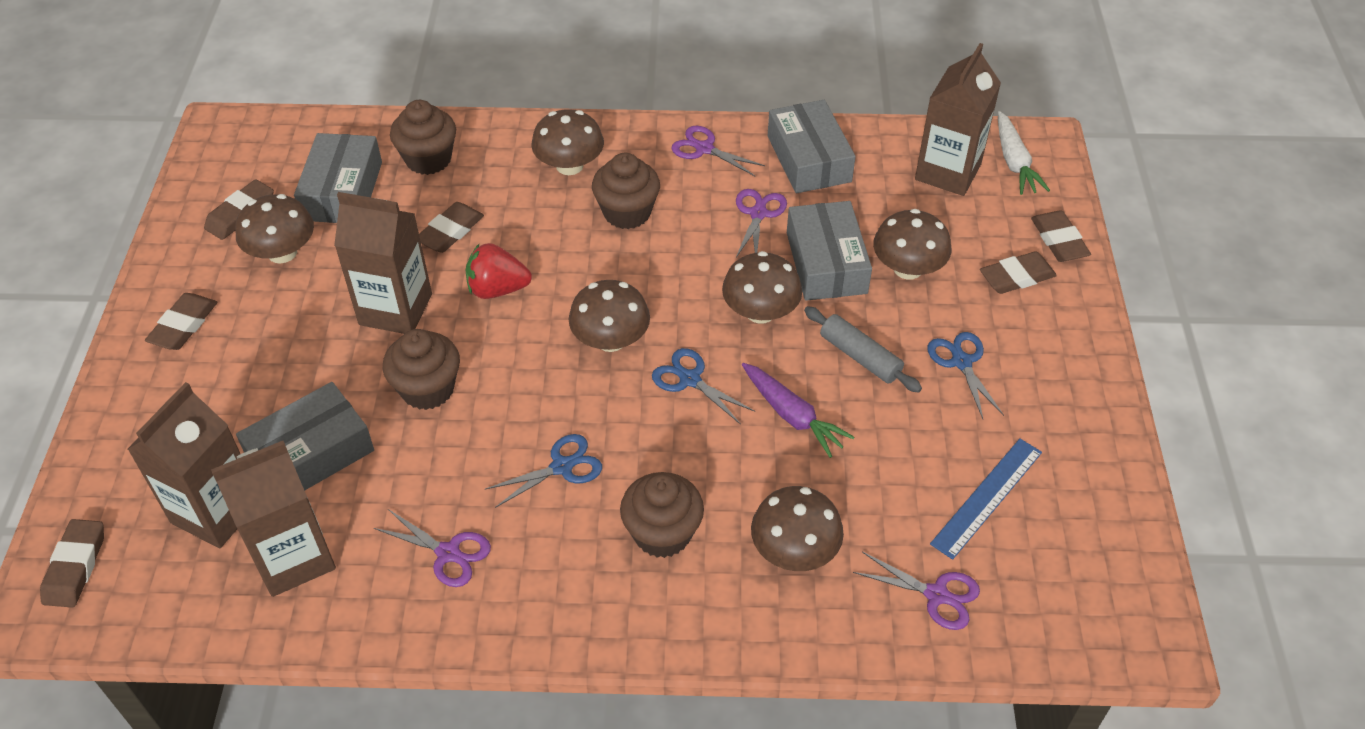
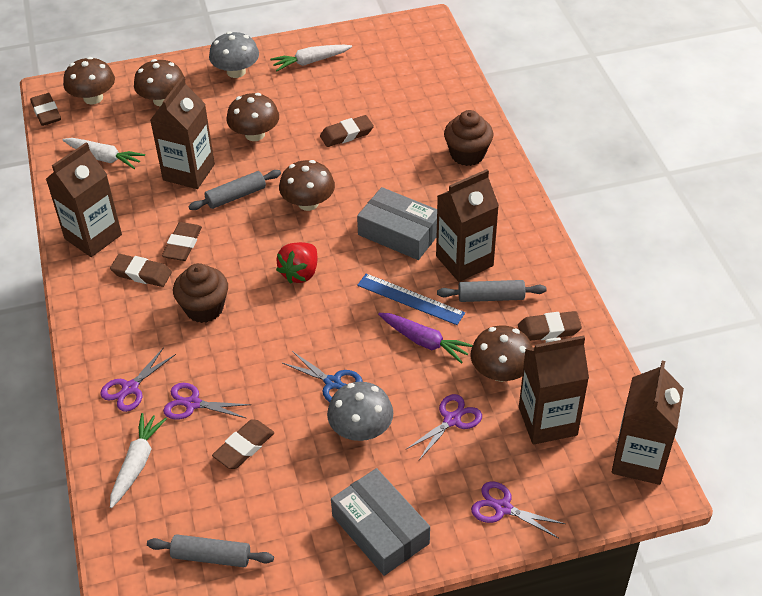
blue scissors: [485,434,602,508] [652,348,755,425] [927,332,1004,419] = 3 -> [283,351,363,402] = 1
brown carton: [127,382,240,548] [211,441,336,597] [334,192,432,334] [915,43,1001,196] = 4 -> [46,142,122,257] [150,77,215,189] [436,169,499,282] [519,336,589,444] [612,361,684,485] = 5
brown cupcake: [383,329,460,410] [390,100,456,175] [592,153,660,229] [620,472,704,558] = 4 -> [173,263,228,323] [444,110,493,166] = 2
brown mushroom: [235,194,314,264] [531,109,604,175] [569,280,650,352] [722,251,802,324] [751,486,844,571] [873,209,951,280] = 6 -> [63,57,115,105] [134,59,185,106] [226,93,279,141] [279,160,335,211] [470,325,532,382] = 5
grey box: [236,382,374,491] [294,133,382,223] [768,100,856,193] [787,201,872,301] = 4 -> [331,468,430,576] [357,187,437,260] = 2
grey mushroom: none = 0 -> [209,31,259,78] [327,382,393,441] = 2
grey rolling pin: [804,306,922,393] = 1 -> [147,534,274,567] [188,170,281,210] [437,280,547,302] = 3
white carrot: [998,111,1050,195] = 1 -> [62,138,145,169] [110,413,167,508] [270,45,352,71] = 3

